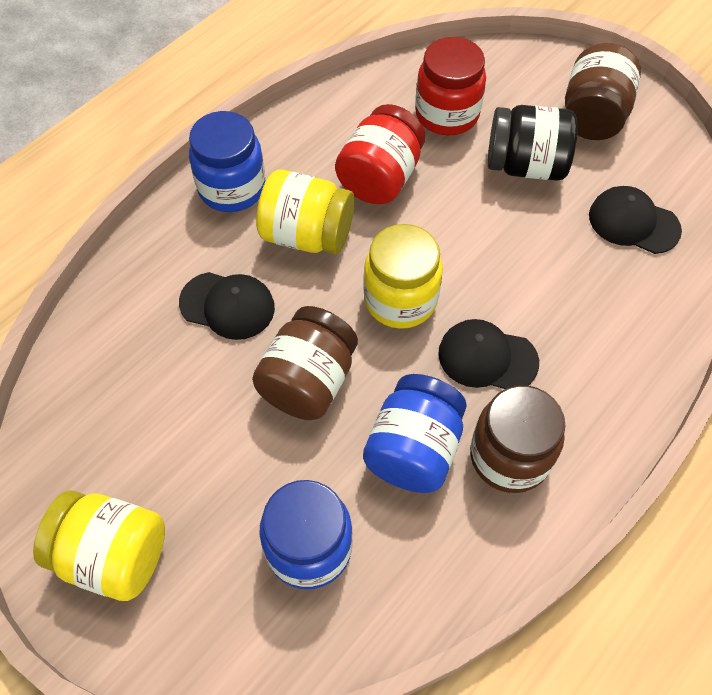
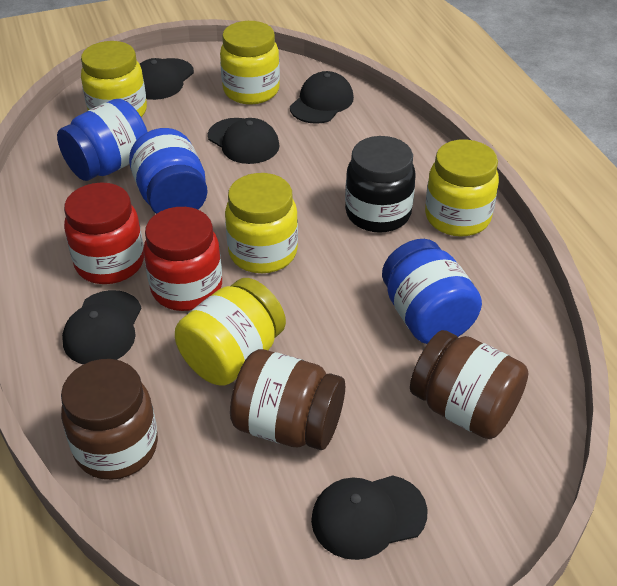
black cap: [179,272,275,340] [438,319,539,389] [589,186,682,254] = 3 -> [62,290,141,364] [140,58,194,100] [208,118,280,164] [290,71,354,124] [311,475,428,560] = 5
yellow jar: [33,490,165,601] [256,169,354,254] [363,224,443,329] = 3 -> [81,41,147,117] [175,278,286,386] [220,21,280,104] [225,173,298,273] [425,140,499,237] = 5

